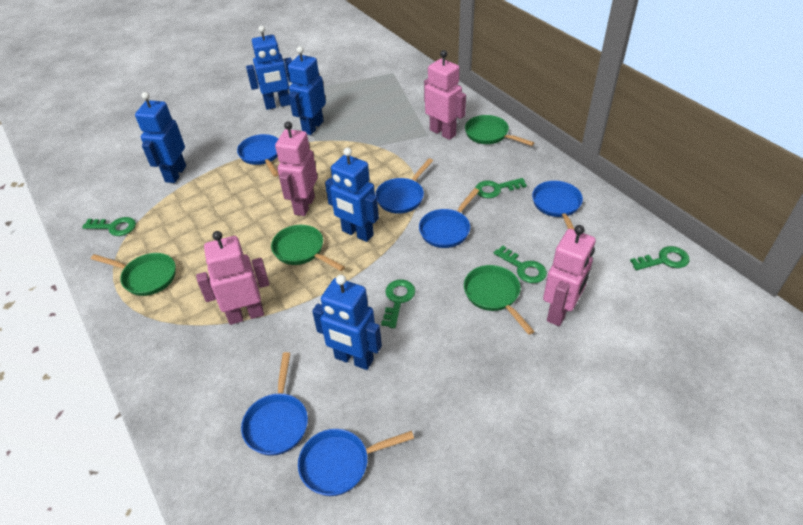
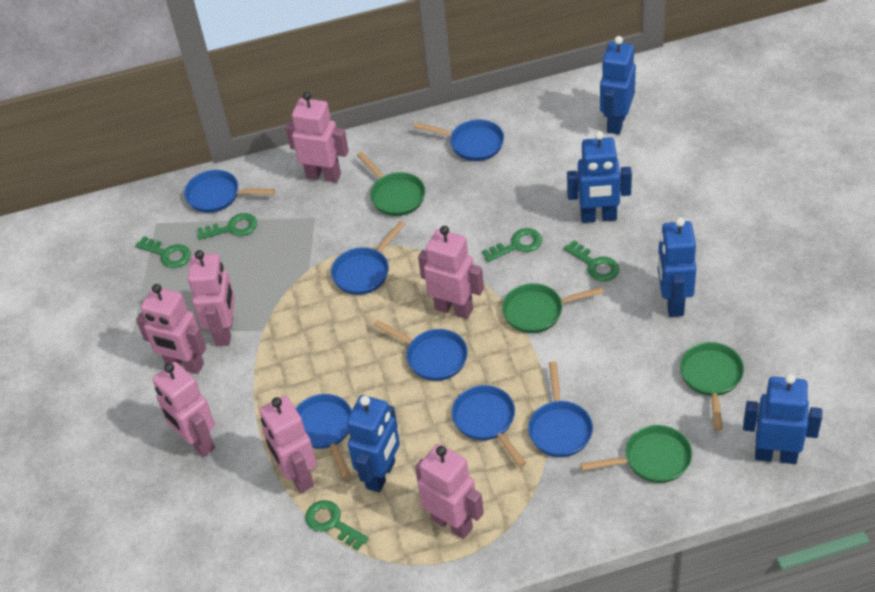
blue pan: [237,134,279,177] [241,352,308,456] [298,429,414,496] [375,158,433,214] [419,188,479,248] [532,181,583,230] = 6 -> [184,170,275,213] [295,394,352,479] [331,221,405,295] [374,320,468,381] [414,120,504,161] [452,385,526,467] [528,361,593,457] = 7
pink robot: [196,231,269,325] [275,121,317,216] [424,50,466,140] [543,225,596,326] = 4 -> [136,284,206,374] [153,362,215,457] [188,250,235,346] [260,396,317,493] [285,92,349,183] [415,444,484,539] [418,226,484,319] = 7

